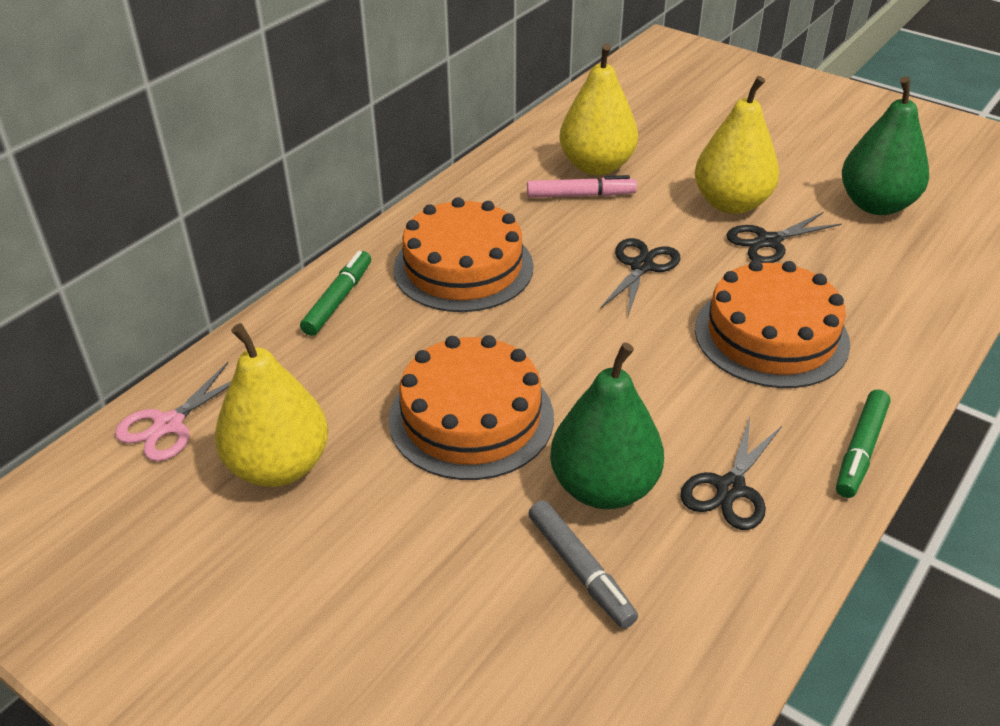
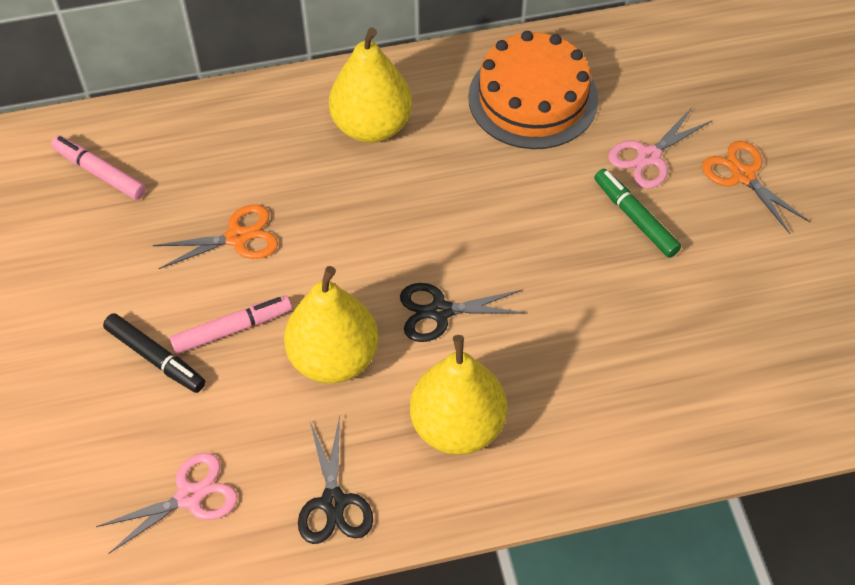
black marker: none = 0 -> [103,313,205,393] = 1
black scissors: [600,238,680,316] [680,417,782,530] [726,212,842,263] = 3 -> [298,416,373,544] [400,283,528,342] = 2
green marker: [300,251,371,336] [836,389,890,498] = 2 -> [594,169,681,258] = 1
green pear: [550,342,664,509] [842,76,929,215] = 2 -> none = 0
grey marker: [528,500,638,629] = 1 -> none = 0
orange cake: [389,335,554,480] [393,197,533,312] [695,260,850,388] = 3 -> [468,31,598,149] = 1
orange scissors: none = 0 -> [153,205,278,269] [702,141,810,234] = 2
pink marker: [527,175,637,198] = 1 -> [51,135,146,200] [170,295,292,354] = 2
pink scissors: [115,362,231,461] = 1 -> [96,453,237,554] [608,107,713,189] = 2

